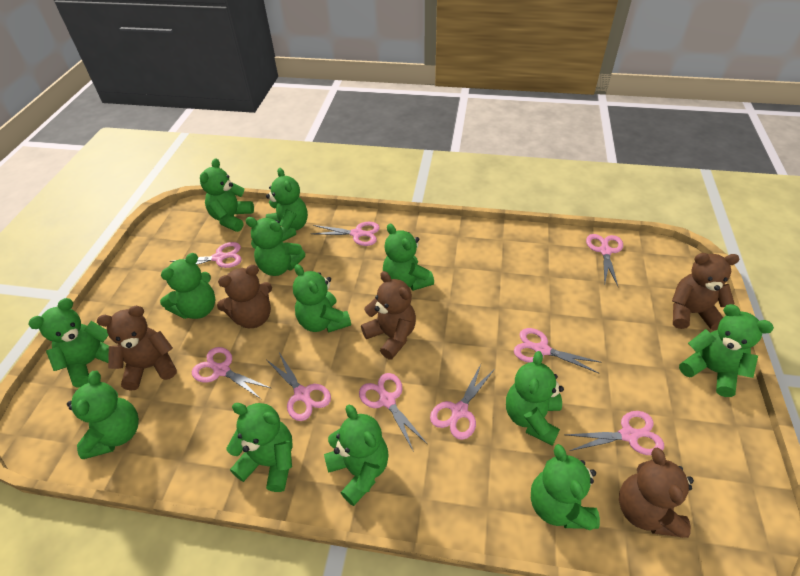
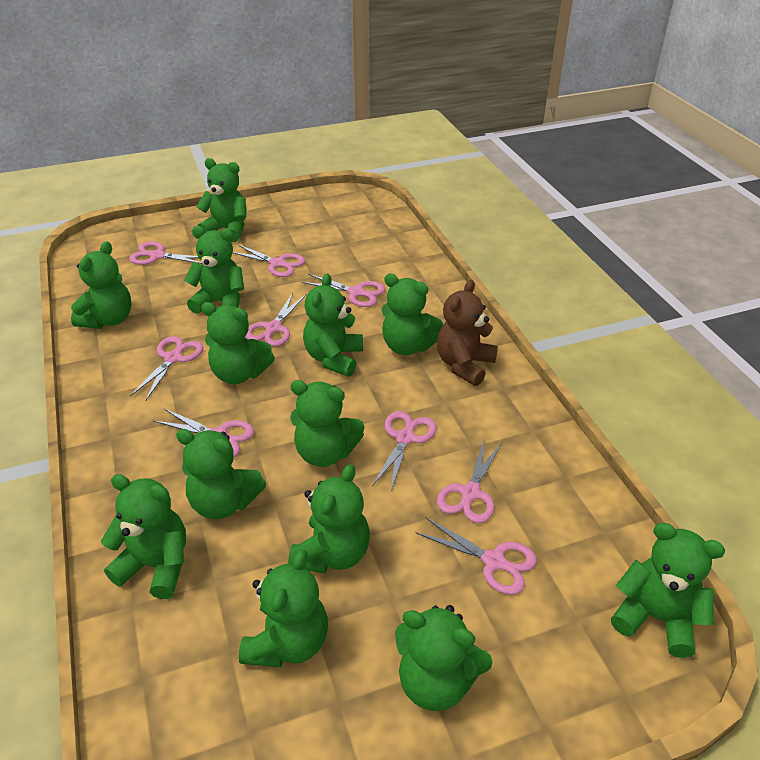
brown teddy bear: [97,306,177,391] [217,265,272,328] [361,271,416,360] [619,448,694,538] [672,253,739,330] = 5 -> [437,280,498,386] = 1

